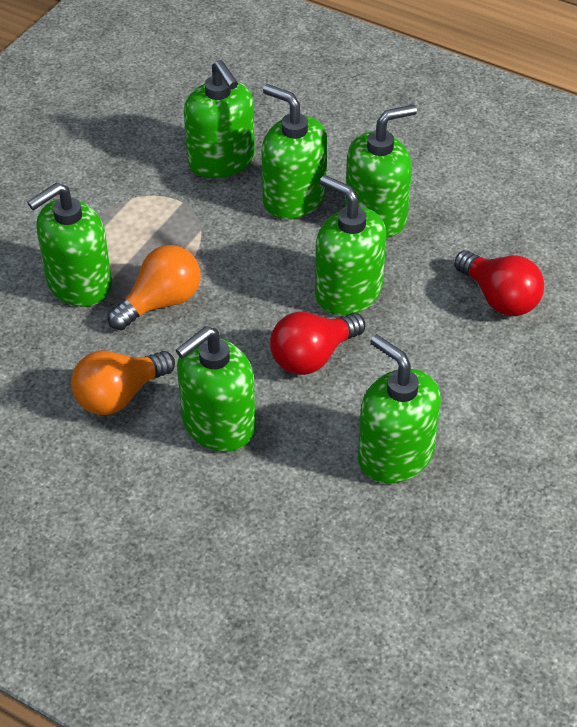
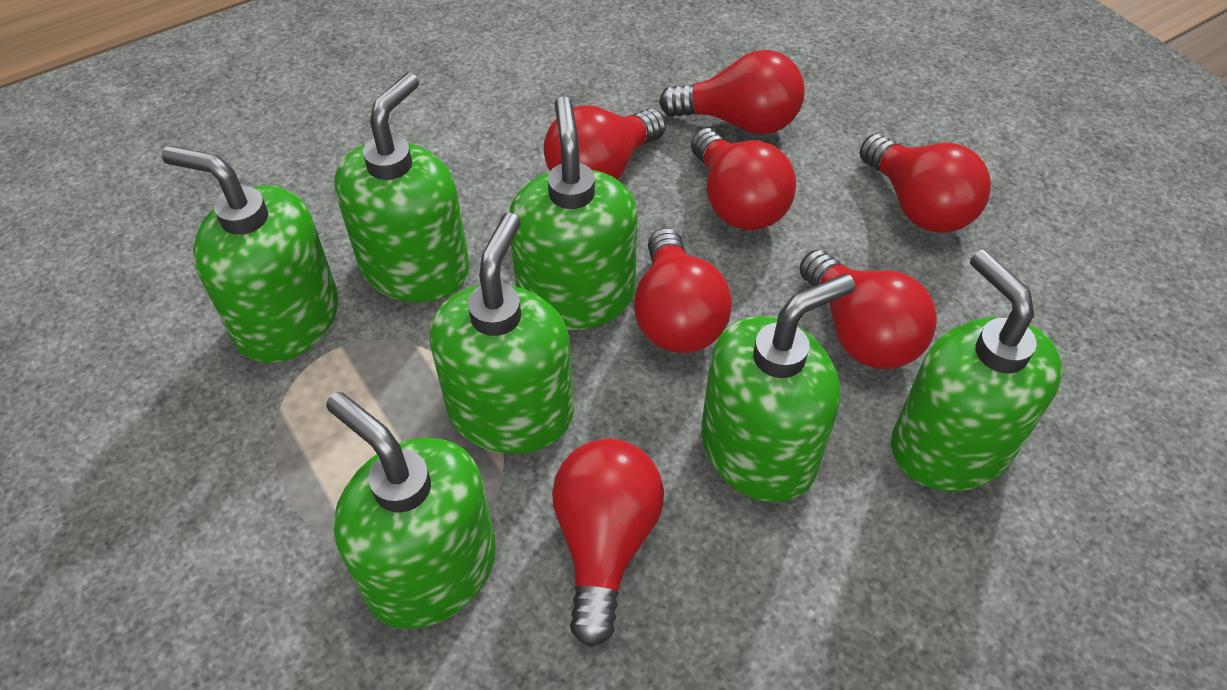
orange light bulb: [71,350,175,415] [108,245,201,330] = 2 -> none = 0
red light bulb: [270,312,365,375] [454,250,544,316] = 2 -> [544,106,666,180] [552,439,664,647] [634,228,732,353] [659,50,804,134] [691,128,796,230] [799,249,937,369] [860,134,991,233] = 7

